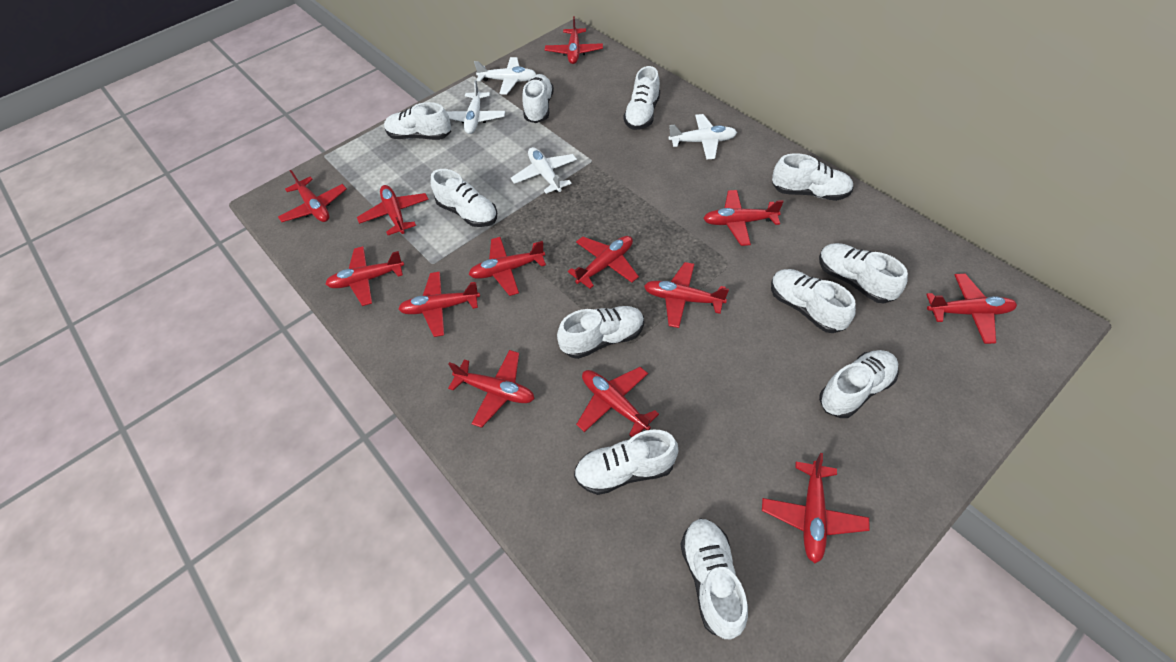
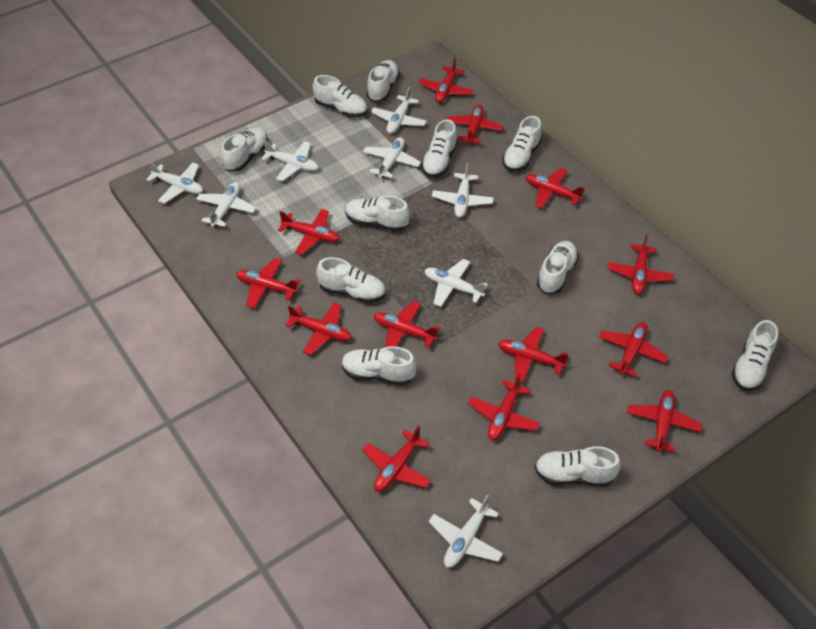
white plane: [446,80,505,134] [474,57,537,94] [511,147,577,194] [668,114,737,160] = 4 -> [146,161,203,204] [196,182,256,227] [261,141,319,181] [363,137,421,178] [371,87,427,134] [424,259,488,307] [429,495,503,568] [432,163,494,218] = 8

